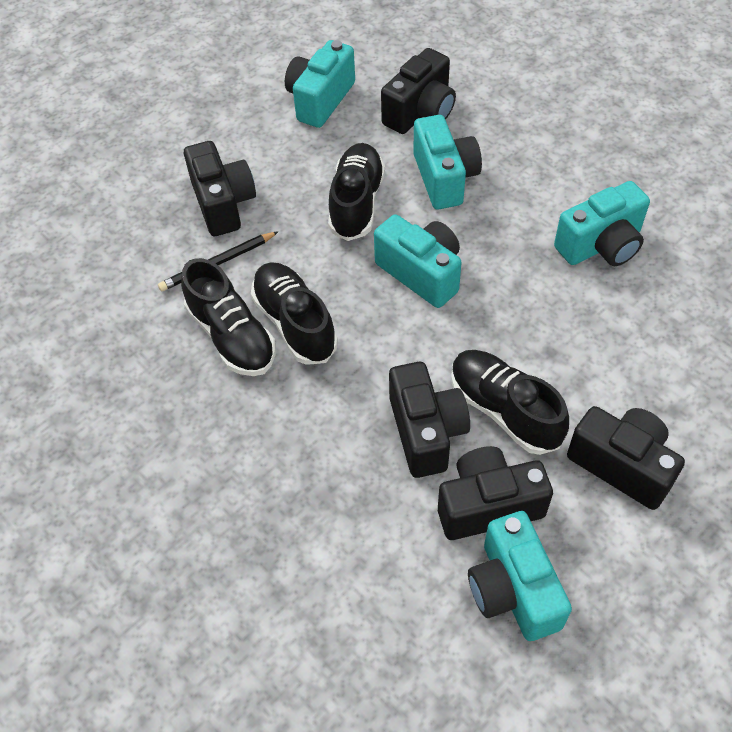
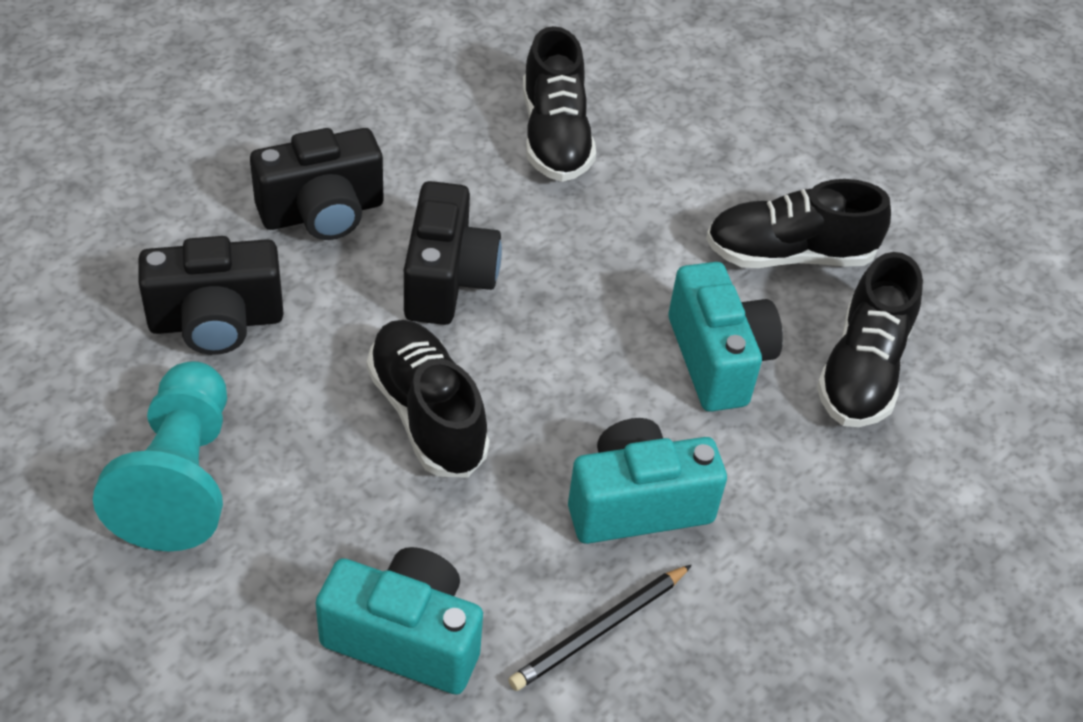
black camera: [184,141,256,236] [381,48,456,134] [389,362,470,478] [438,446,553,540] [567,406,685,510] = 5 -> [138,236,284,355] [250,128,384,240] [404,181,502,325] = 3
turquoise camera: [285,40,355,128] [374,214,462,308] [413,115,482,210] [468,511,572,641] [554,181,650,266] = 5 -> [316,547,483,695] [568,418,727,544] [669,262,783,412] = 3
turquoise pawn: none = 0 -> [93,361,227,551] = 1

